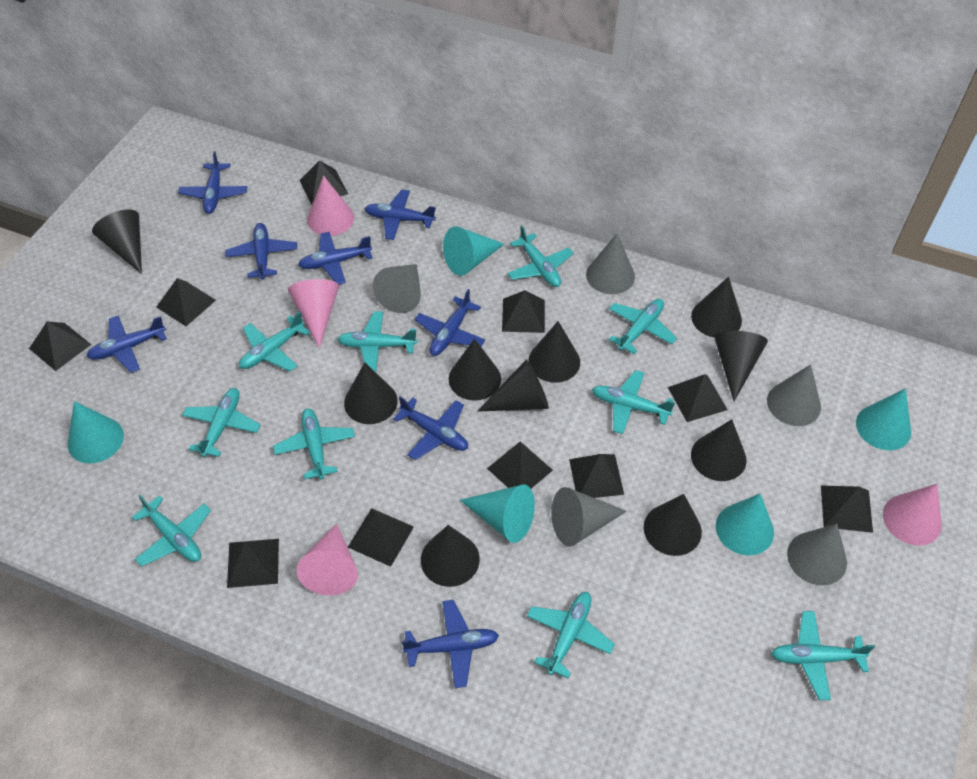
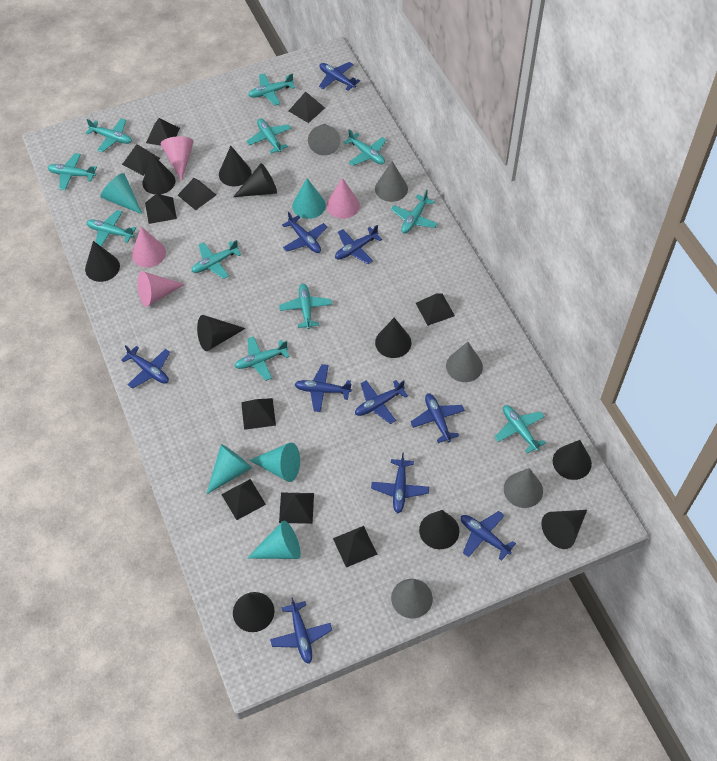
blue plane: [86,316,167,373] [178,151,247,214] [225,223,297,280] [298,232,373,284] [365,190,436,240] [393,396,468,460] [402,600,499,688] [415,289,485,356] = 8 -> [121,345,170,389] [270,597,332,664] [282,212,327,253] [294,364,352,412] [319,62,360,91] [335,225,382,264] [355,380,408,424] [371,452,429,513] [411,393,465,443] [461,511,516,561] = 10
turquoise plane: [132,495,211,567] [182,388,261,457] [239,312,310,371] [273,408,355,480] [337,311,417,372] [507,226,574,287] [527,592,615,678] [592,370,675,434] [609,299,677,354] [771,611,875,700] = 10 -> [47,153,97,190] [86,118,132,152] [86,210,136,247] [192,240,242,279] [234,336,290,381] [246,118,291,154] [248,73,295,106] [279,284,332,329] [343,129,386,166] [391,190,438,234] [494,405,546,454] = 11

